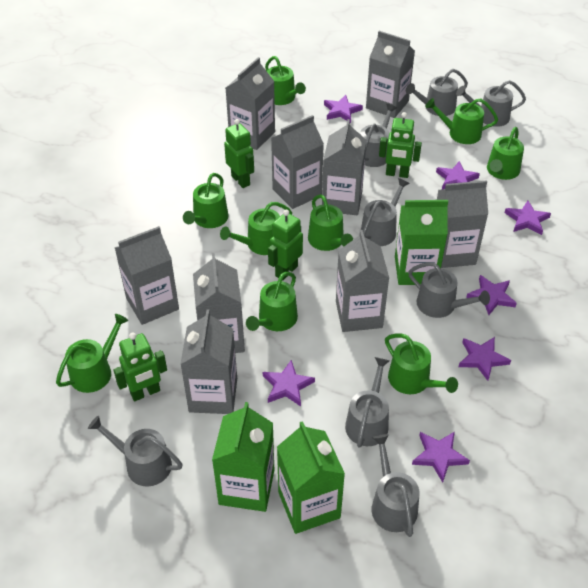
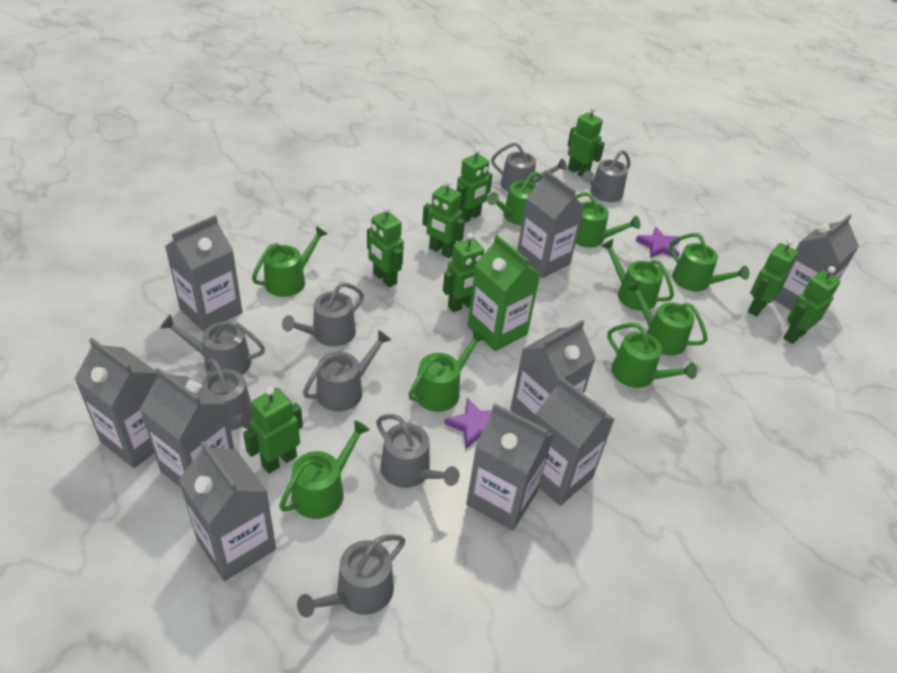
green carton: [212,402,274,512] [277,421,345,534] [395,200,448,285] = 3 -> [468,235,540,351] = 1
green robot: [113,333,167,401] [224,119,254,188] [268,210,303,280] [379,112,422,178] = 4 -> [243,386,303,474] [367,206,404,287] [422,179,465,258] [443,233,484,312] [457,147,492,223] [568,106,605,177] [748,239,798,316] [784,266,841,344] = 8
purple star: [263,360,315,406] [324,95,363,123] [412,432,470,483] [436,161,480,189] [459,337,511,381] [466,275,517,315] [504,201,551,235] = 7 -> [444,398,492,450] [636,227,680,258] = 2

